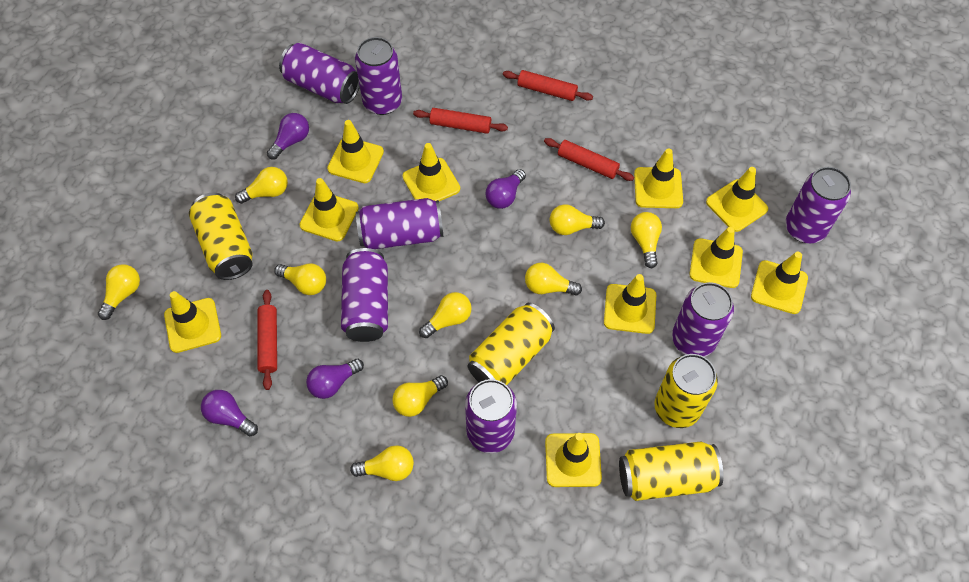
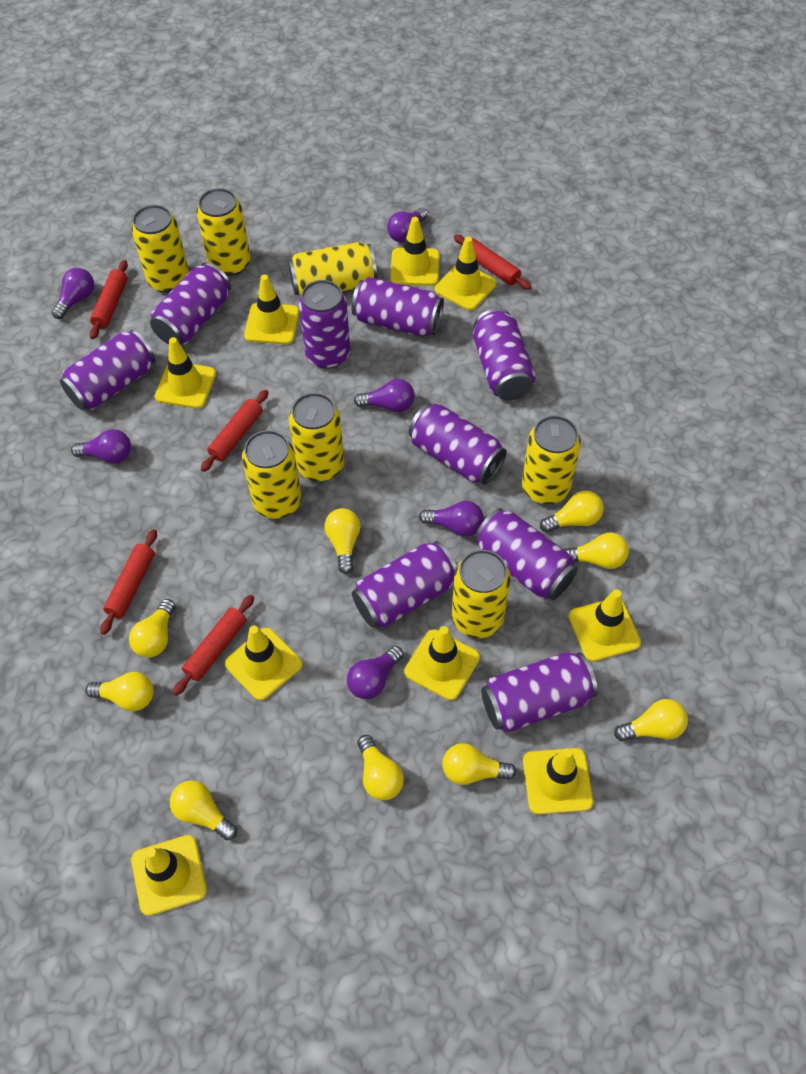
purple can: [279,43,360,104] [341,248,388,342] [355,37,402,115] [356,198,443,249] [465,379,517,453] [672,282,734,357] [785,167,851,243] = 7 -> [60,330,156,410] [150,263,231,345] [299,280,350,369] [352,277,444,337] [352,541,457,628] [409,403,507,485] [473,309,536,400] [474,508,578,600] [481,652,598,732] = 9
purple light bulb: [201,390,258,436] [267,113,309,159] [306,359,364,399] [486,169,526,209] = 4 -> [52,268,94,319] [71,429,131,464] [347,646,403,699] [354,379,415,413] [387,208,428,243] [419,501,484,537] = 6
red rolling pin: [257,290,277,390] [413,108,508,134] [503,70,593,101] [544,138,634,181] = 4 -> [90,260,128,339] [100,529,157,635] [173,595,254,696] [201,390,268,472] [454,235,531,290] = 5
yellow can: [189,193,253,280] [468,303,555,385] [619,441,723,501] [654,354,718,428] = 4 -> [131,205,189,293] [197,188,250,276] [242,430,301,519] [288,242,377,296] [289,393,344,481] [452,550,511,638] [522,415,581,504] = 7
yellow traffic cone: [164,291,221,353] [299,178,359,241] [327,120,384,183] [403,143,460,201] [545,433,602,487] [604,274,656,334] [634,148,683,208] [690,227,743,288] [706,167,768,232] [751,252,808,314] = 10 -> [131,835,207,916] [155,337,216,409] [225,626,303,701] [244,275,299,344] [390,217,439,286] [404,626,480,700] [435,236,497,310] [523,748,593,815] [568,590,641,662] = 9

